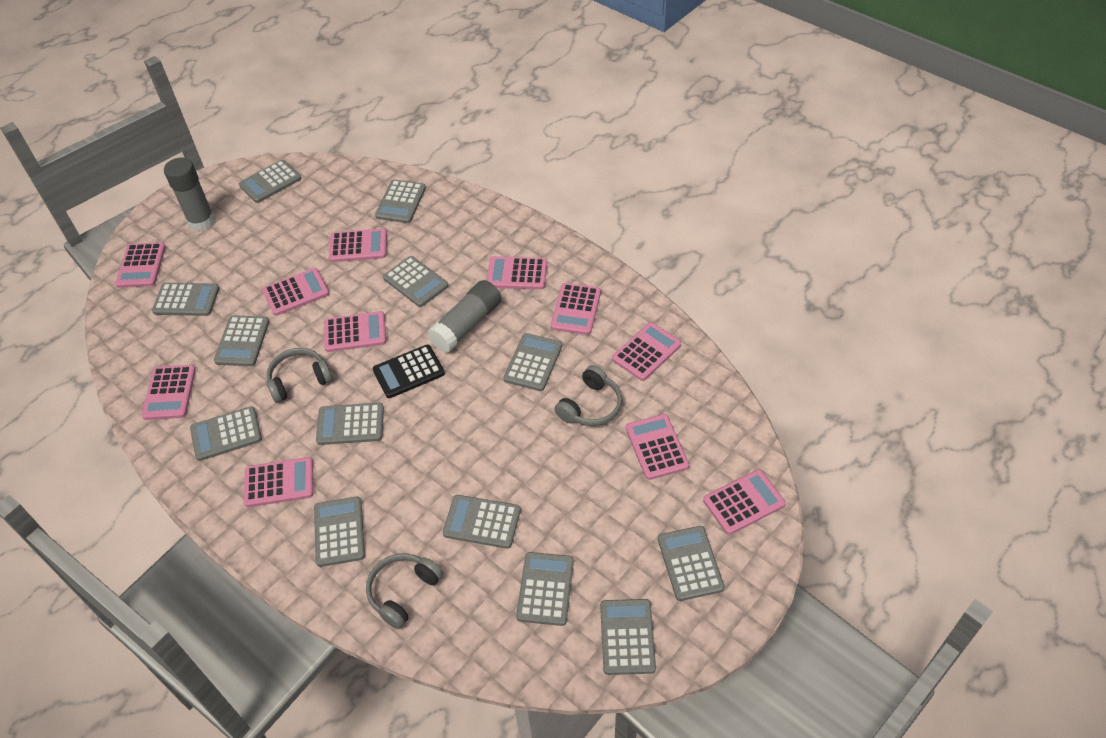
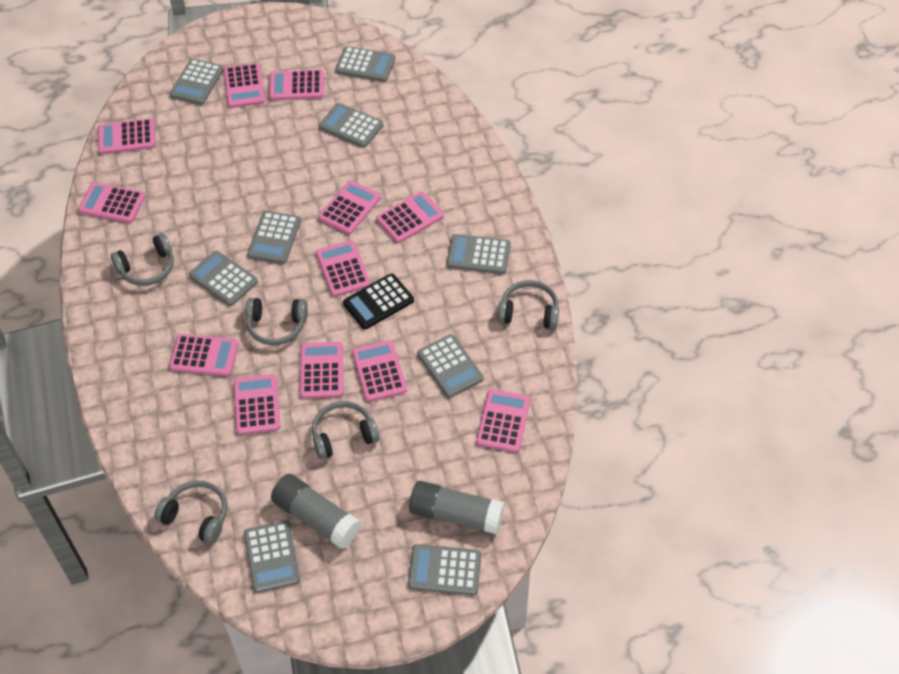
grey calculator: [152,283,219,316] [190,406,262,461] [214,315,269,366] [239,160,301,203] [314,497,365,567] [316,402,384,445] [375,180,426,223] [383,256,448,307] [443,495,521,549] [504,333,562,391] [516,552,574,626] [600,599,656,675] [658,526,725,601] = 13 -> [170,59,224,105] [189,251,258,306] [244,521,300,593] [247,211,301,264] [319,103,383,148] [335,46,396,82] [408,544,481,595] [417,334,484,398] [447,234,511,274] = 9
grey headphones: [266,348,333,403] [366,553,443,629] [555,365,622,426] = 3 -> [111,233,174,286] [154,481,227,544] [245,298,308,345] [312,401,379,460] [498,280,559,329] = 5
pink calculator: [115,242,166,288] [142,365,196,420] [244,457,314,507] [262,268,330,316] [324,311,386,352] [329,228,387,262] [486,256,547,290] [551,283,601,335] [612,322,682,381] [626,414,689,480] [703,469,786,535] = 11 -> [78,182,145,223] [98,118,155,154] [169,334,239,376] [224,63,265,108] [234,374,280,435] [269,70,324,100] [300,342,343,399] [316,240,370,297] [318,180,381,235] [352,340,407,402] [376,191,444,243] [476,389,530,453] = 12

